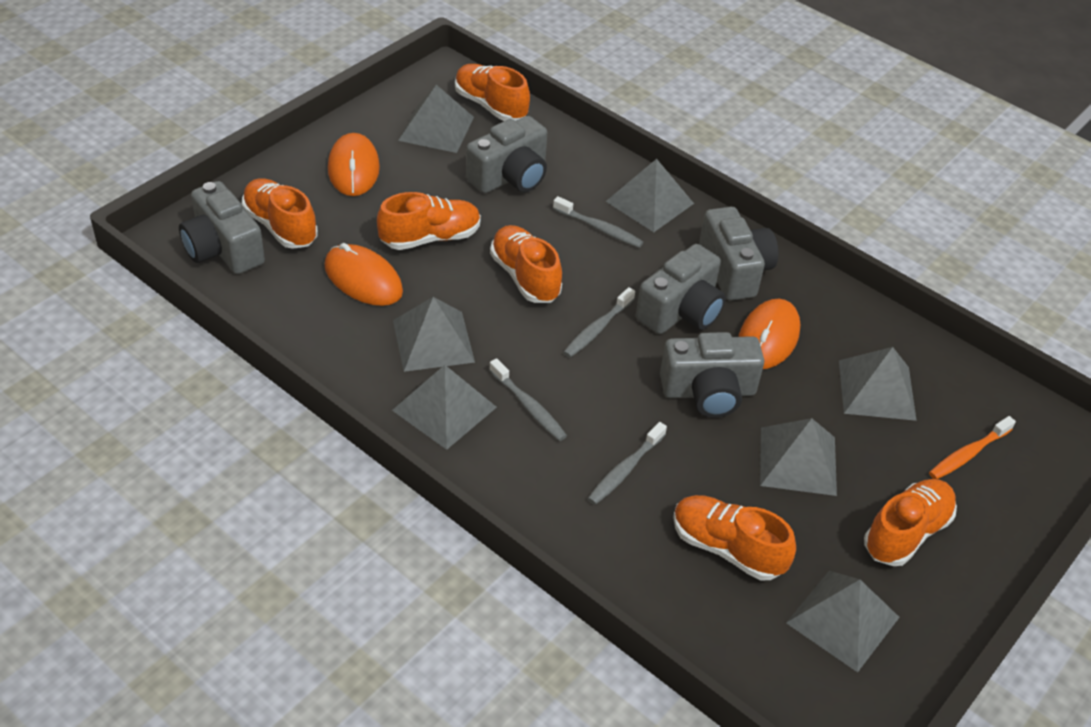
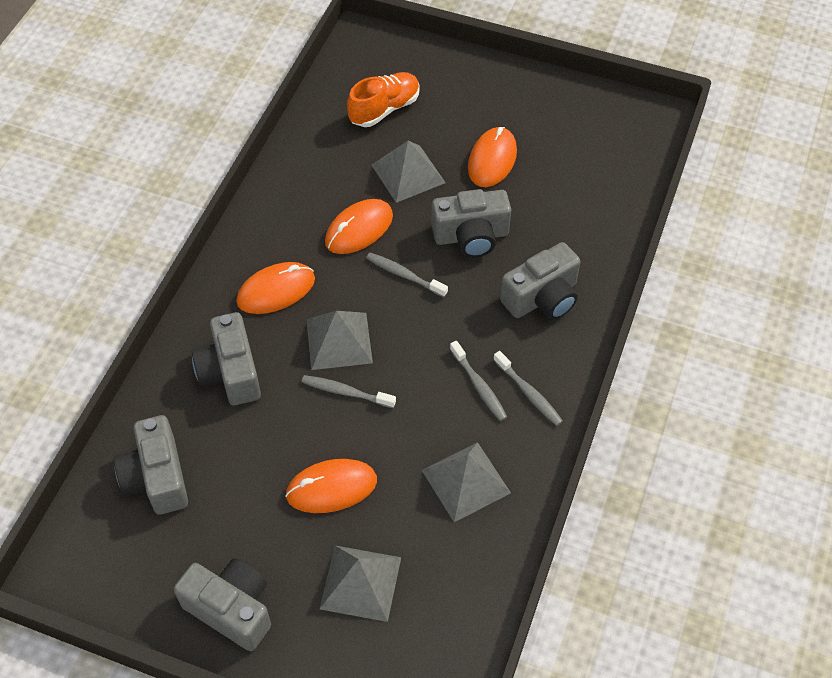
grey pyramid: [392,365,497,450] [393,297,475,372] [398,85,474,153] [606,159,694,232] [760,418,837,496] [786,571,900,672] [839,347,917,421] = 7 -> [306,311,373,370] [320,546,401,622] [372,141,446,203] [422,442,511,522] = 4
orange mouse: [324,243,403,306] [328,133,380,196] [738,299,800,369] = 3 -> [236,262,315,314] [285,459,377,513] [325,199,393,254] [468,127,517,187] = 4
orange shoe: [242,178,318,249] [377,192,481,250] [455,64,530,121] [490,225,562,303] [673,495,796,580] [864,479,957,566] = 6 -> [347,72,420,127] = 1
orange toothbrush: [929,416,1016,479] = 1 -> none = 0

